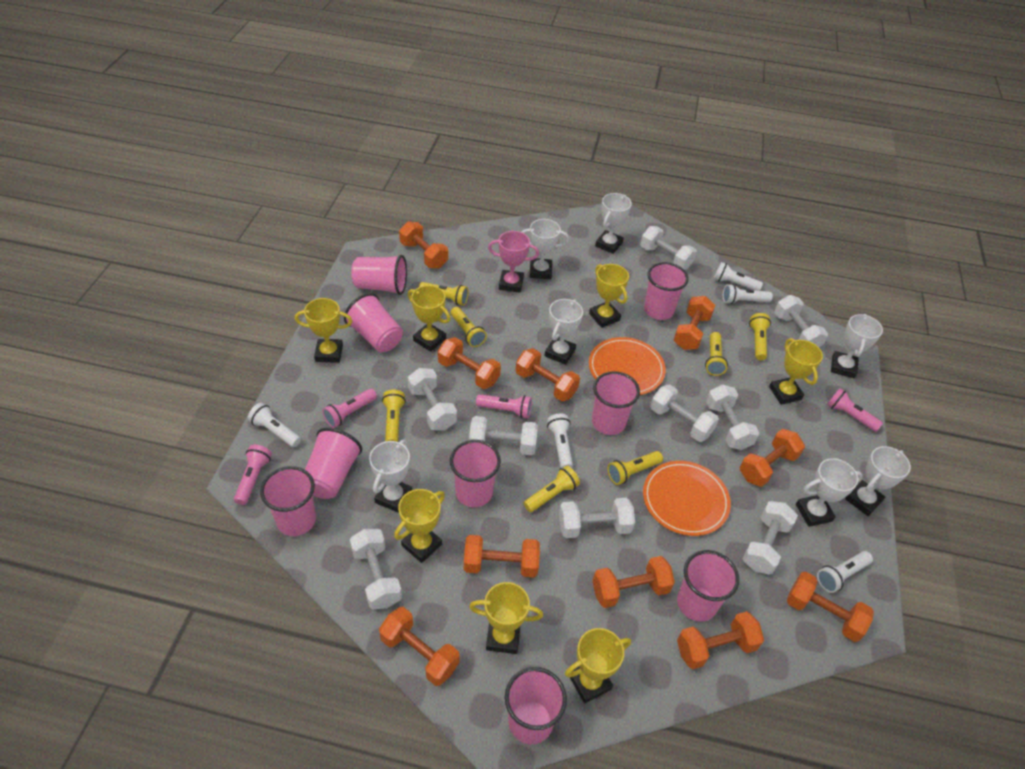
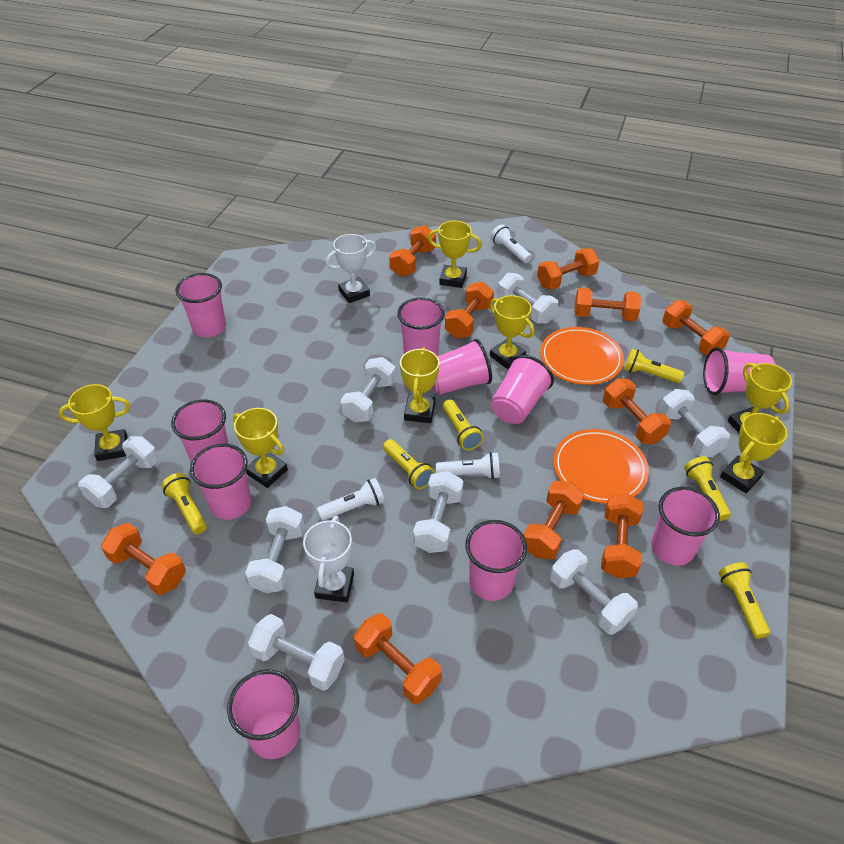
pink cup: [260,466,316,536] [305,428,362,499] [344,293,403,352] [351,255,407,295] [450,440,501,508] [505,667,567,744] [592,371,640,435] [644,262,689,320] [677,550,739,622] = 9 -> [171,399,229,462] [175,273,226,337] [190,444,251,520] [227,669,300,759] [397,297,445,355] [432,339,492,395] [465,520,527,601] [490,355,554,424] [651,487,720,566] [703,347,776,395] = 10
pink flashlight: [234,445,272,505] [322,389,377,428] [476,394,532,418] [827,388,883,432] = 4 -> none = 0
pink trophy: [488,231,539,293] = 1 -> none = 0
white dumbbell: [350,529,402,609] [408,368,457,430] [469,416,538,455] [559,498,635,538] [640,226,697,270] [650,384,719,442] [706,384,759,450] [743,501,798,575] [774,295,828,347] = 9 -> [78,436,159,508] [245,506,305,593] [248,614,344,691] [341,357,396,422] [413,471,463,553] [497,273,558,324] [550,549,638,634] [659,389,730,457] = 8
white flashlight: [248,403,301,447] [547,413,573,468] [714,262,763,291] [723,284,773,304] [817,551,873,593] = 5 -> [317,478,385,521] [436,452,500,479] [491,224,532,263] = 3
white trophy: [369,440,412,513] [522,219,570,279] [545,299,583,365] [595,193,632,254] [796,458,863,527] [831,314,883,378] [845,446,911,516] = 7 -> [303,516,354,602] [326,234,376,303] = 2
yellow flashlight: [382,389,406,442] [419,282,469,306] [451,307,487,347] [524,466,580,512] [607,451,663,485] [705,332,728,376] [749,313,771,360] = 7 -> [161,473,207,534] [383,439,435,489] [443,399,484,450] [624,349,684,383] [684,456,731,521] [719,562,770,639] = 6

